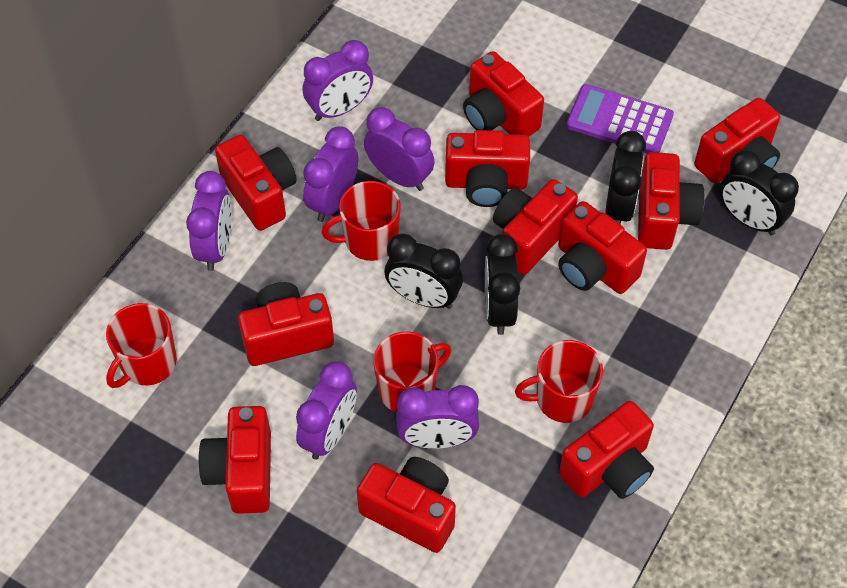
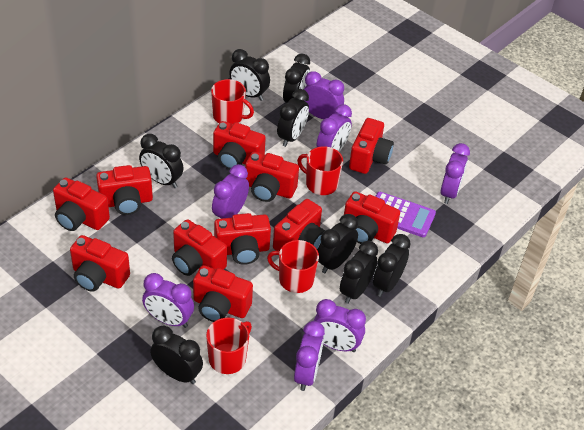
black clock: [385,233,463,309] [485,234,520,335] [605,131,646,224] [720,150,799,235] = 4 -> [139,134,183,188] [150,326,203,384] [229,49,270,101] [277,89,309,147] [283,54,310,103] [317,214,358,273] [340,241,378,304] [373,234,411,297] = 8
purple clock: [186,171,232,271] [296,361,357,460] [303,40,373,121] [303,126,359,222] [364,107,435,191] [396,385,479,449] = 6 -> [142,273,194,328] [212,164,249,219] [294,321,325,391] [304,71,344,119] [314,299,366,352] [317,104,352,152] [440,143,470,204] = 7

